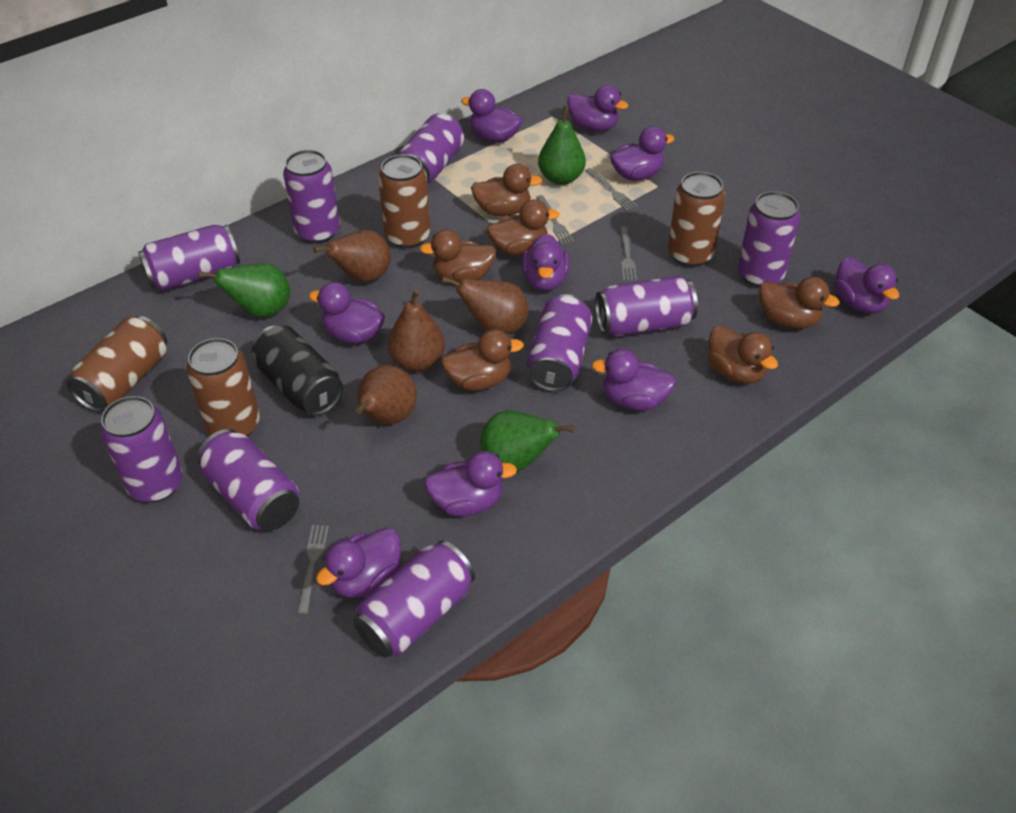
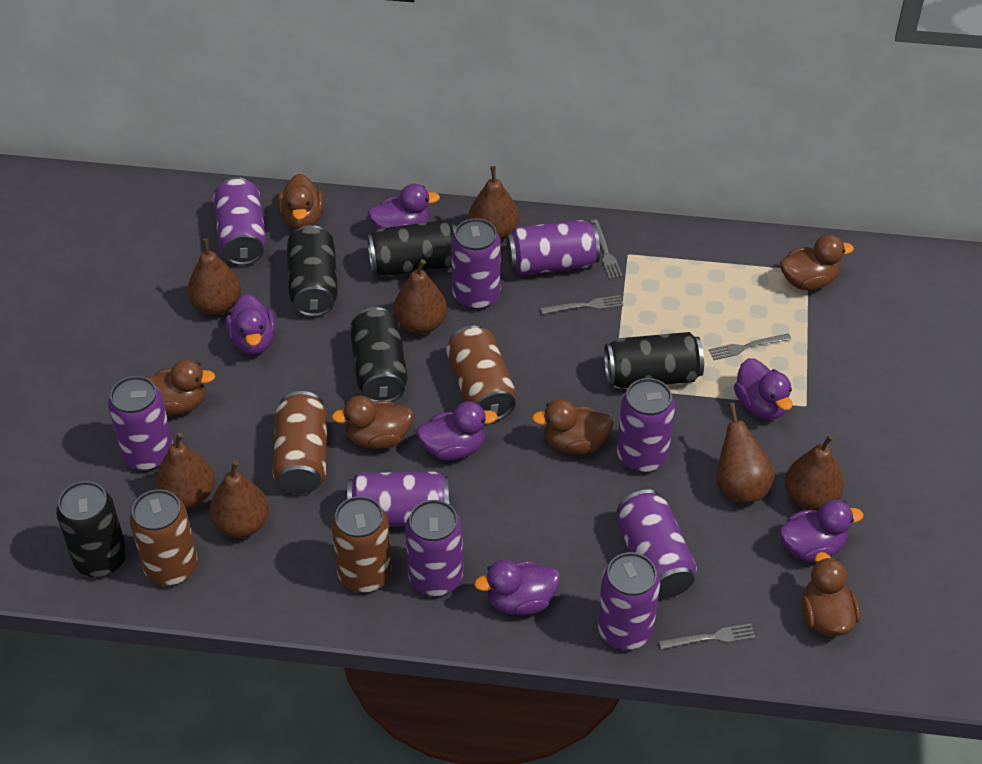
black can: [251,325,344,416] = 1 -> [56,481,127,577] [287,225,338,317] [350,307,408,402] [367,220,457,276] [604,332,704,389] = 5
brown pear: [313,230,391,283] [356,365,417,425] [388,289,445,372] [442,277,528,334] = 4 -> [156,432,215,508] [187,238,241,315] [209,461,269,538] [394,259,447,334] [468,166,519,241] [716,403,775,503] [785,435,844,511] = 7
green pear: [198,263,290,317] [480,410,575,472] [538,106,586,185] = 3 -> none = 0
purple duck: [309,282,385,344] [316,528,401,598] [424,451,517,517] [461,89,522,143] [521,233,570,291] [567,85,628,132] [592,349,676,411] [610,126,675,181] [834,257,899,314] = 9 -> [226,294,276,354] [368,184,440,229] [416,401,498,461] [474,560,560,615] [734,358,793,419] [779,500,864,562] = 6

